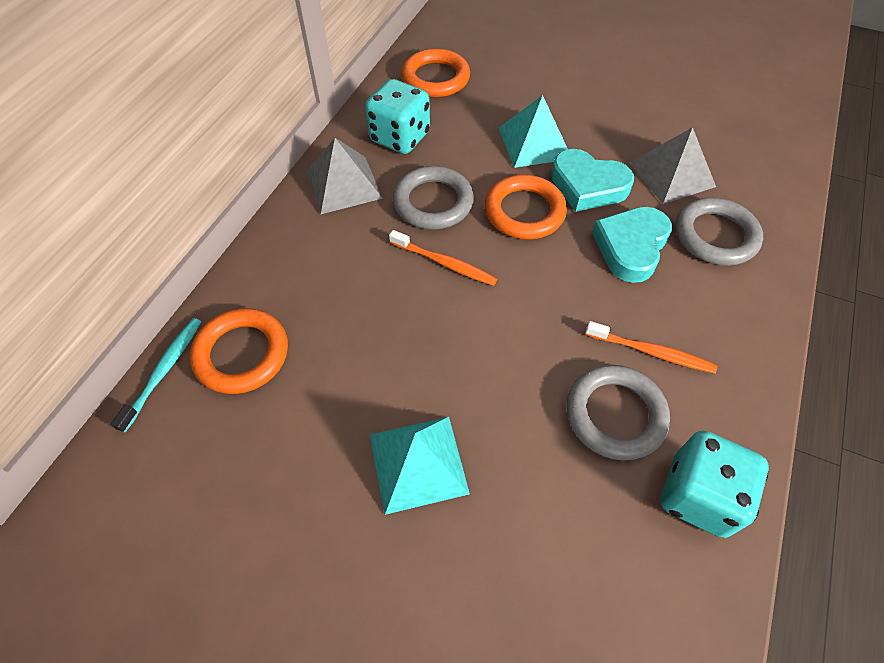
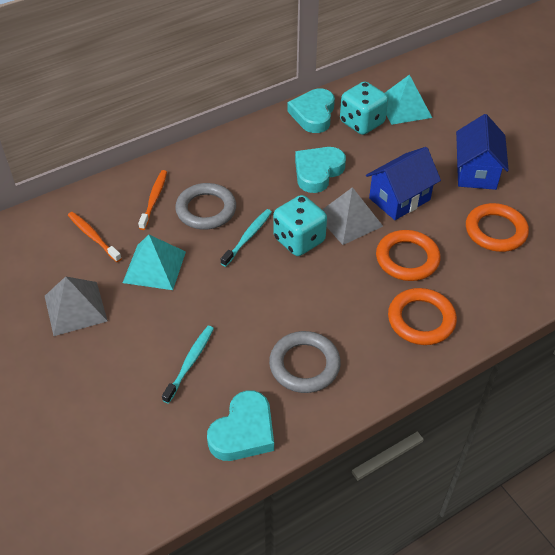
blue house: none = 0 -> [366,147,441,220] [456,114,509,190] = 2
grey ring: [393,166,474,230] [566,365,670,461] [675,198,763,266] = 3 -> [175,183,236,230] [269,331,341,393] = 2
turquoise heart: [551,149,634,212] [592,207,672,283] = 2 -> [207,390,274,461] [287,88,335,133] [295,147,346,193] = 3
turquoise toothbrush: [111,318,201,433] = 1 -> [162,326,214,404] [221,209,272,267] = 2

